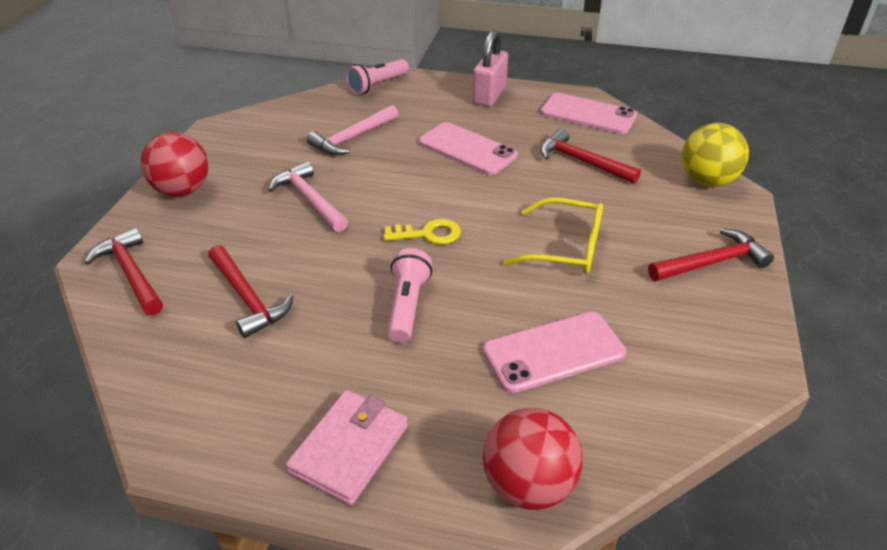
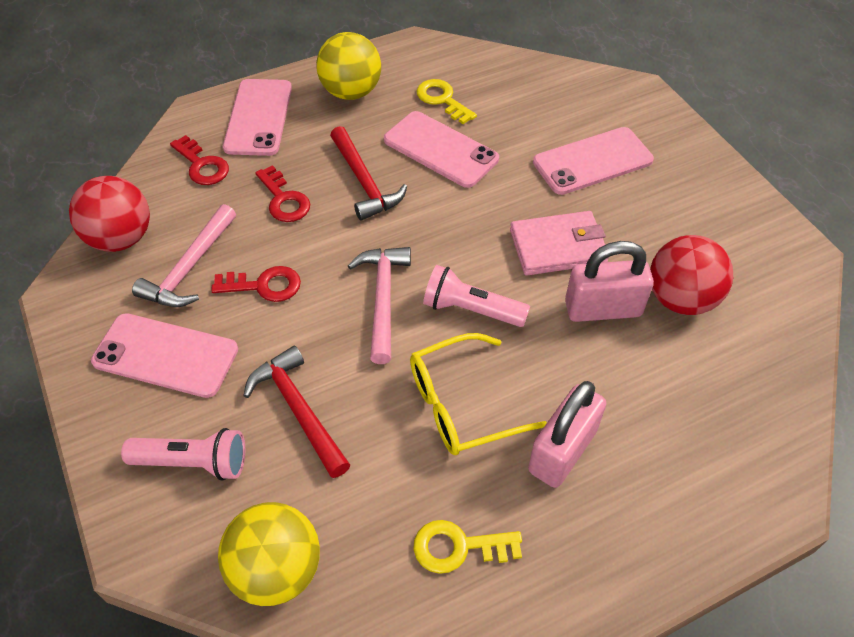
pink padlock: [473,30,508,107] = 1 -> [528,381,606,488] [565,241,654,322] = 2
pink phone: [419,122,518,175] [483,312,626,393] [540,93,637,134] = 3 -> [91,313,238,398] [223,79,292,156] [384,111,499,188] [533,127,654,195] = 4
red hammer: [85,227,163,315] [208,245,294,338] [540,129,641,184] [648,228,774,281] = 4 -> [243,346,350,478] [330,126,407,221] = 2
red key: none = 0 -> [170,135,229,185] [211,266,301,302] [255,165,310,222] = 3
yellow ball: [682,123,749,186] = 1 -> [218,502,320,606] [316,32,381,100] = 2
yellow key: [383,219,461,245] = 1 -> [413,520,522,574] [417,79,477,124] = 2

